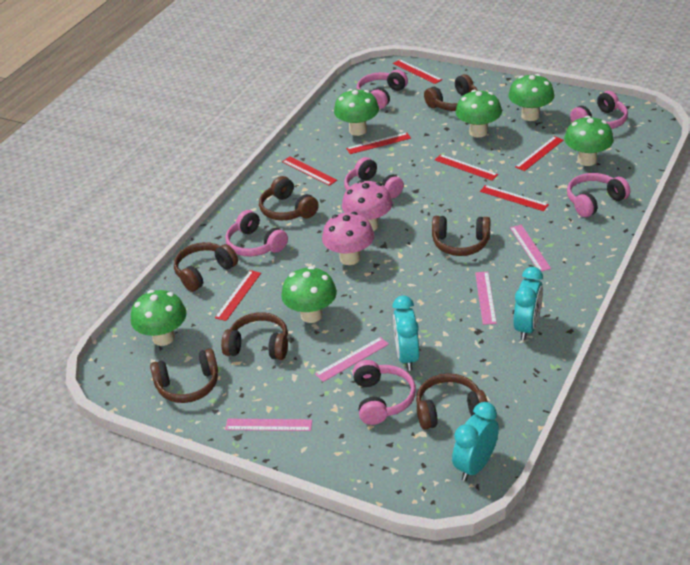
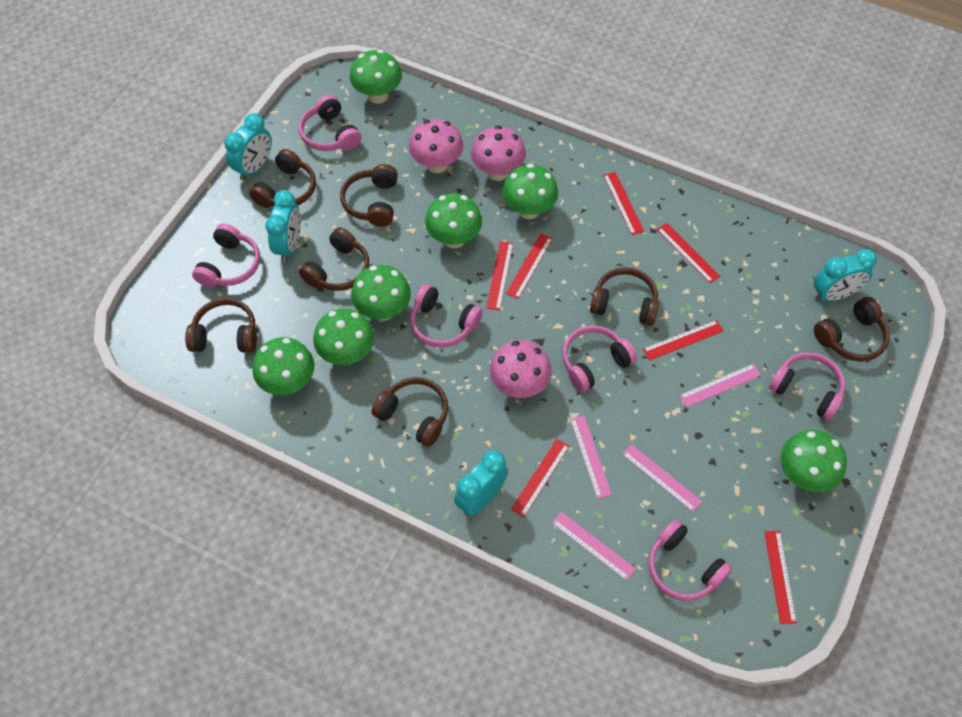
green mushroom: [131,290,187,346] [281,266,337,323] [334,89,379,136] [456,90,502,138] [508,74,554,121] [564,116,614,166] = 6 -> [252,337,315,395] [313,308,374,365] [350,50,402,104] [351,265,411,321] [425,193,482,248] [502,164,558,219] [780,430,847,492] = 7
pink mushroom: [322,212,374,265] [342,180,392,231] = 2 -> [409,119,463,173] [471,125,526,181] [490,340,552,398] = 3
turquoise clock: [392,296,419,371] [452,402,499,481] [514,267,543,340] = 3 -> [224,113,272,180] [265,190,301,262] [454,450,508,516] [814,249,877,301] = 4

